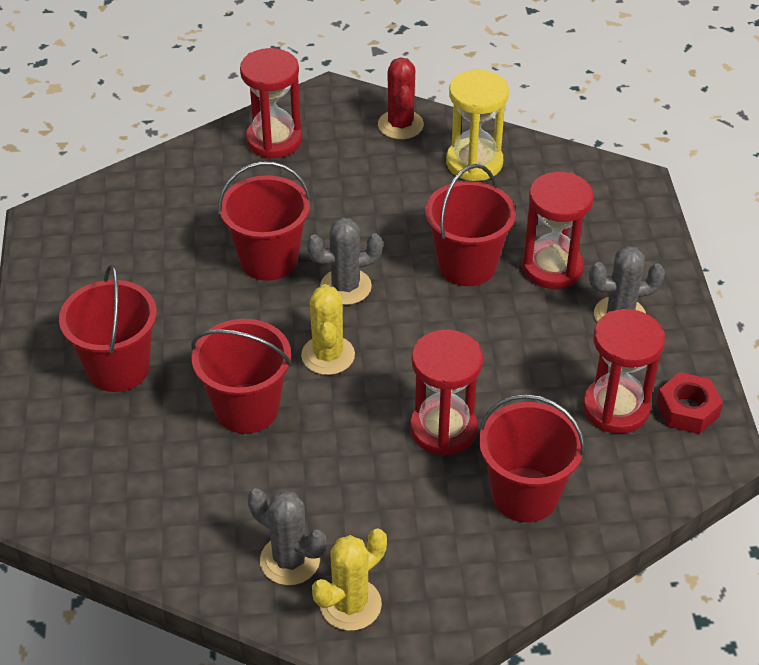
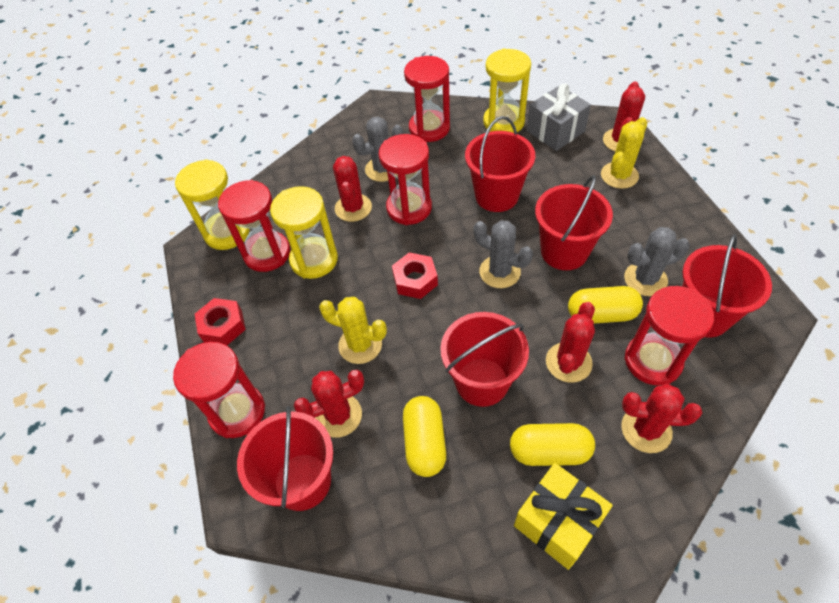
grey gift: none = 0 -> [527,83,591,151] = 1
red cactus: [378,57,424,139] = 1 -> [294,370,364,438] [333,156,372,222] [546,302,595,383] [603,81,645,151] [621,384,702,453] = 5
red hourglass: [240,48,302,159] [410,330,483,456] [522,172,594,289] [583,309,665,434] = 4 -> [173,342,265,438] [218,180,290,272] [379,134,432,225] [404,56,450,142] [625,286,714,385] = 5
red nut: [656,372,723,434] = 1 -> [195,298,246,345] [392,252,438,299] = 2
yellow capsule: none = 0 -> [403,396,446,477] [510,423,595,466] [568,286,643,324] = 3
yellow gift: none = 0 -> [514,463,613,570] = 1
yellow hourglass: [446,70,509,181] = 1 -> [175,159,250,250] [270,186,338,279] [483,49,531,133] = 3

